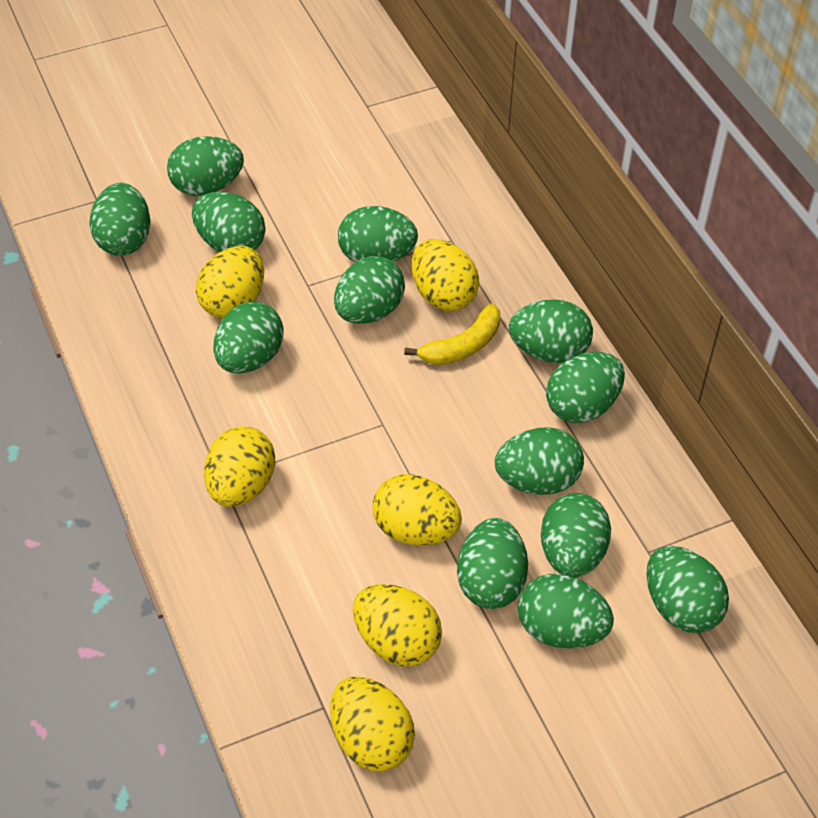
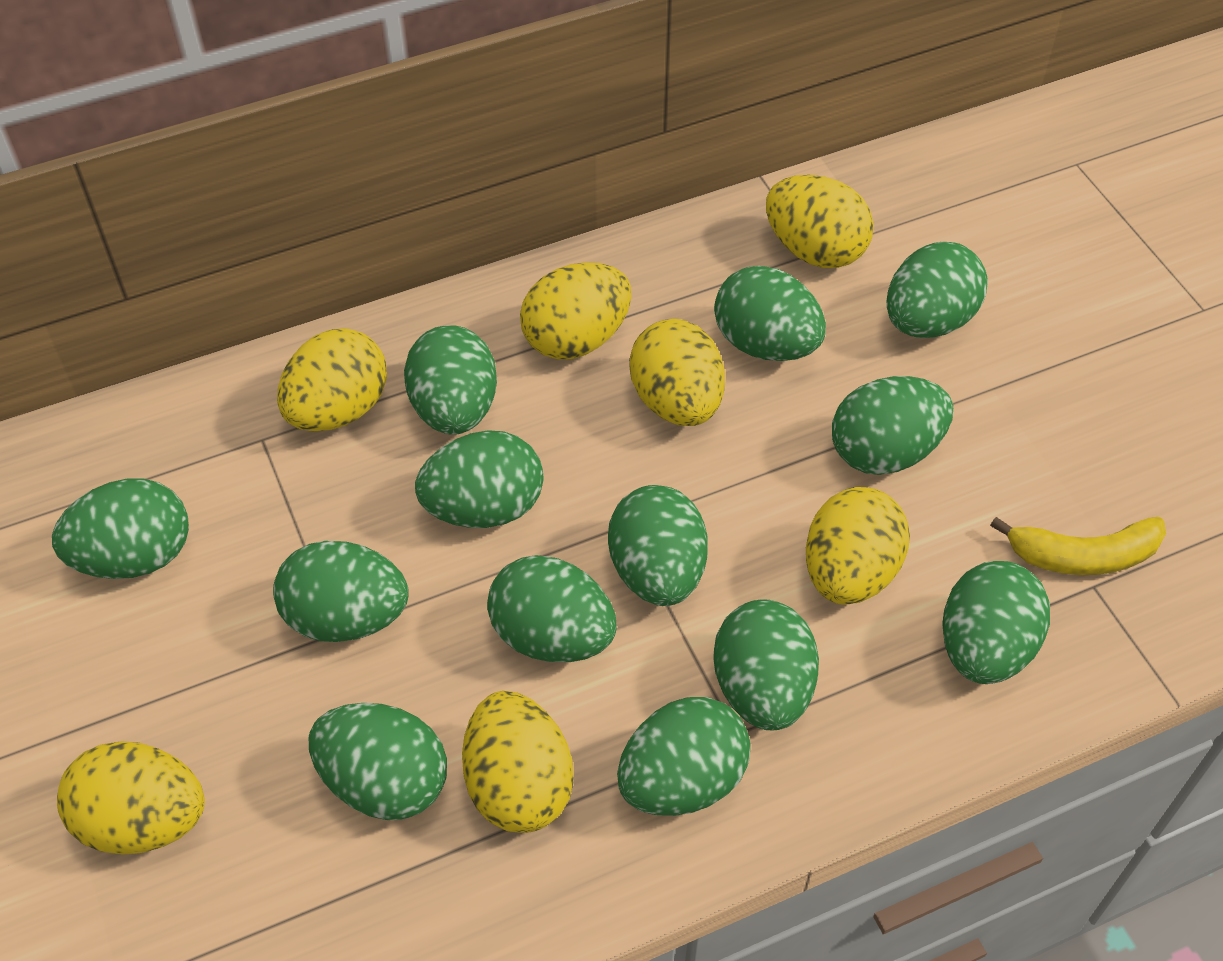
yellow egg: [196,246,264,319] [204,426,275,507] [330,676,415,772] [353,584,442,667] [373,474,462,546] [411,239,479,311] = 6 -> [57,741,205,855] [277,328,387,431] [462,691,573,833] [520,262,631,360] [629,319,725,426] [766,175,874,268] [806,487,910,605] = 7

